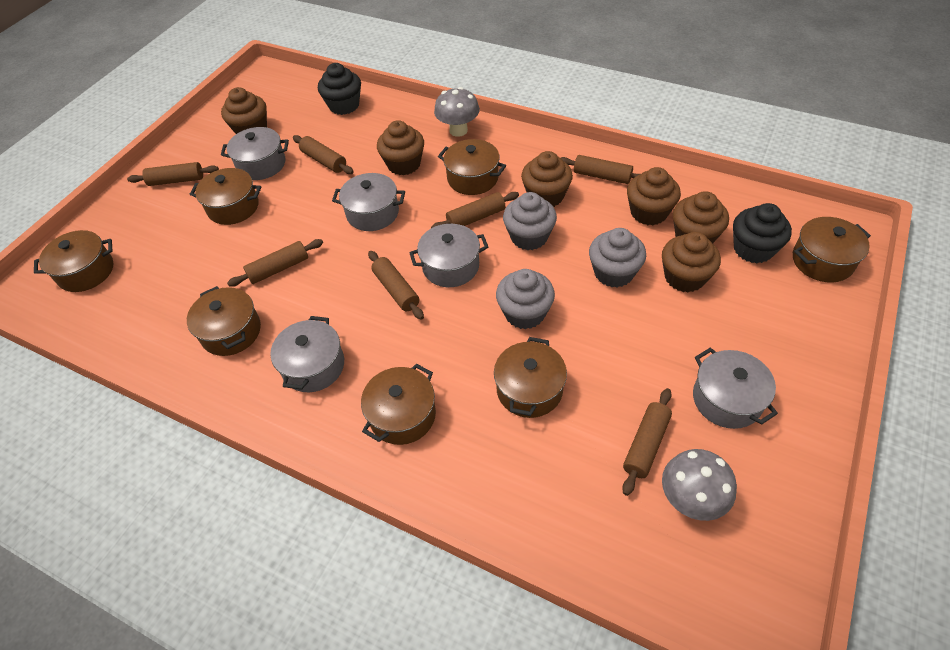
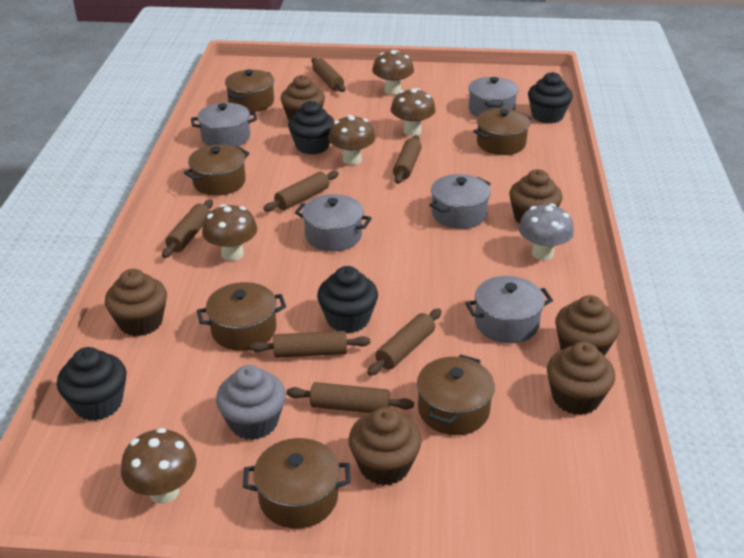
black cupcake: [318,63,361,115] [733,203,792,263] = 2 -> [57,347,127,421] [288,101,334,155] [317,266,378,333] [528,72,573,124] = 4
brown mushroom: none = 0 -> [121,428,196,504] [202,204,257,261] [328,115,376,165] [372,50,414,95] [391,88,436,136] = 5
brown pot: [34,230,113,292] [187,286,261,356] [190,168,262,225] [361,364,436,445] [438,139,506,195] [494,337,567,418] [793,217,871,282] = 7 -> [184,144,250,196] [197,282,286,351] [225,70,274,112] [243,438,351,529] [417,354,495,435] [473,108,532,155] = 6
grey cupcake: [496,269,555,329] [503,192,557,250] [589,228,646,288] = 3 -> [216,365,286,440] = 1
grey mushroom: [434,87,480,137] [662,449,737,521] = 2 -> [518,203,574,260] = 1

